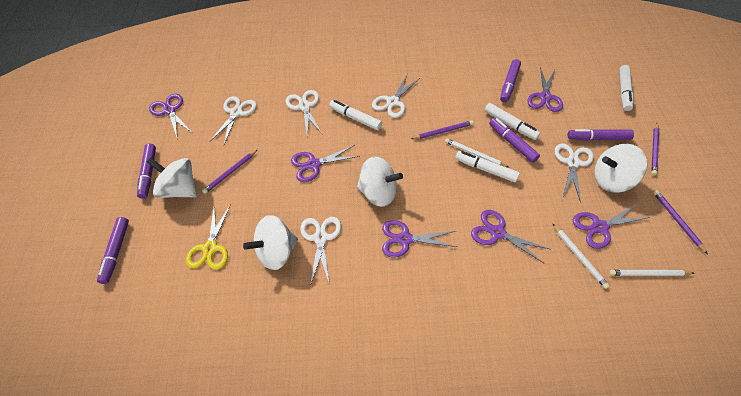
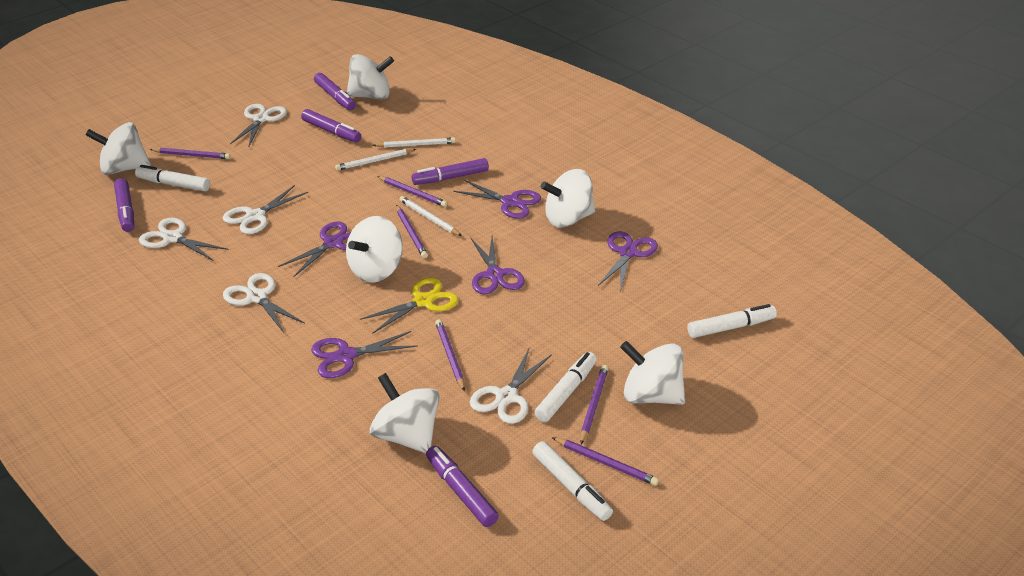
purple pencil: [202,149,258,194] [411,120,473,139] [651,123,659,176] [653,190,708,254] = 4 -> [150,148,231,159] [377,176,448,207] [396,205,428,258] [435,319,465,391] [552,437,659,486] [580,365,608,444] = 6
purple scissors: [149,93,191,137] [291,145,360,182] [382,220,457,258] [471,210,549,264] [527,67,563,112] [573,204,650,249] = 6 -> [278,221,351,277] [311,331,418,378] [453,180,541,219] [471,236,525,294] [598,231,658,292] = 5
white spinning top: [147,157,197,198] [243,215,298,270] [357,156,403,207] [595,144,647,193] = 4 -> [86,122,151,175] [346,216,403,283] [347,54,394,100] [370,373,440,454] [541,169,595,228] [620,341,685,405] = 6

